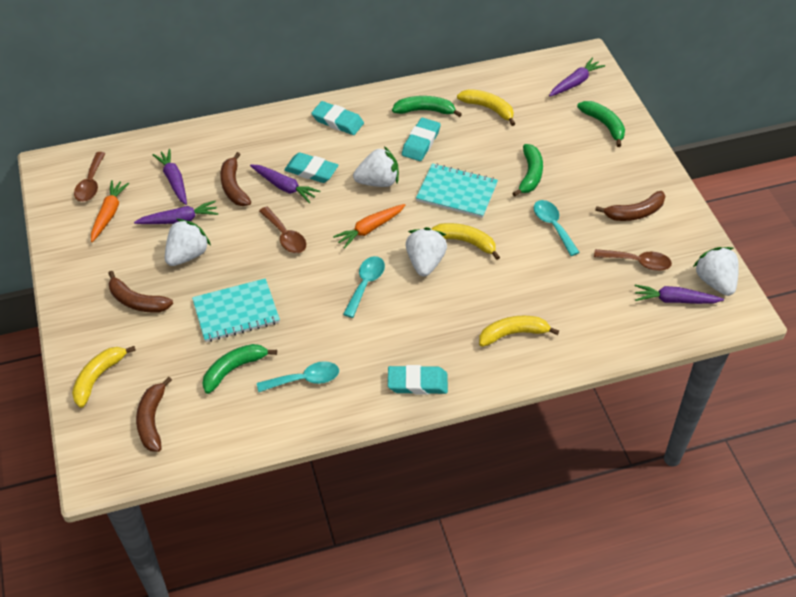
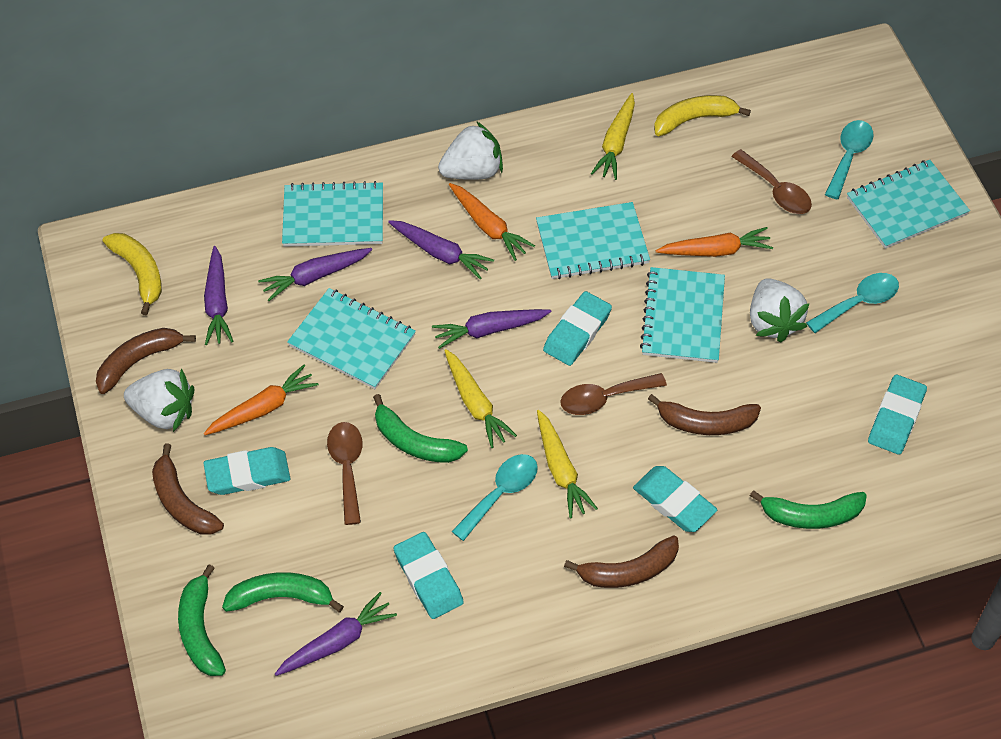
orange carrot: [91,180,129,242] [333,204,405,249] = 2 -> [204,365,319,435] [449,183,535,261] [655,227,773,257] = 3
turquoise eraser: [284,152,338,183] [311,101,364,135] [388,365,448,395] [402,118,441,161] = 4 -> [203,447,290,495] [394,532,464,619] [543,291,612,366] [633,466,717,532] [868,375,927,455] = 5
turquoise notebook: [192,278,280,342] [416,163,498,218] = 2 -> [282,181,383,247] [287,288,416,389] [536,202,650,279] [640,267,725,363] [847,160,970,249] = 5
white strawberry: [165,219,211,266] [353,146,399,187] [406,227,447,276] [693,247,739,296] = 4 -> [124,368,194,432] [438,121,503,180] [750,278,810,343] = 3
yellow banana: [72,346,136,408] [431,223,500,260] [457,89,515,126] [479,316,559,347] = 4 -> [103,233,162,316] [654,95,751,136] = 2
yellow carrot: none = 0 -> [444,349,517,448] [537,410,598,519] [591,93,635,180] = 3

